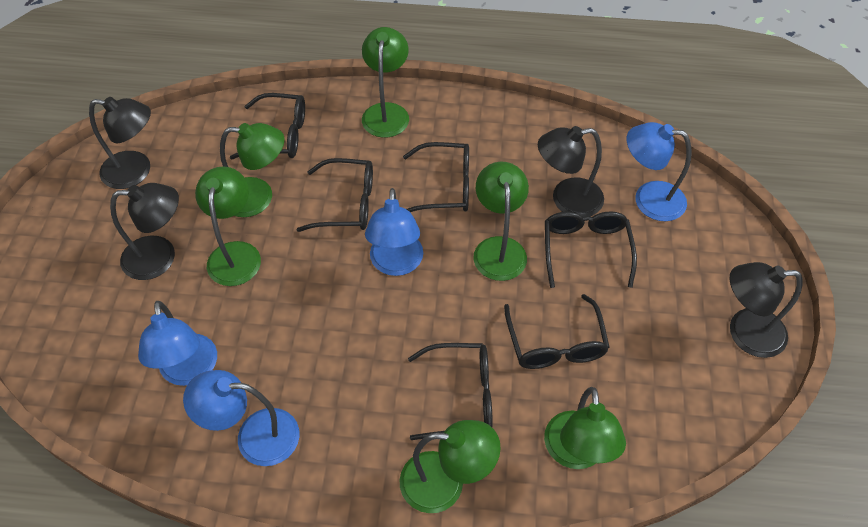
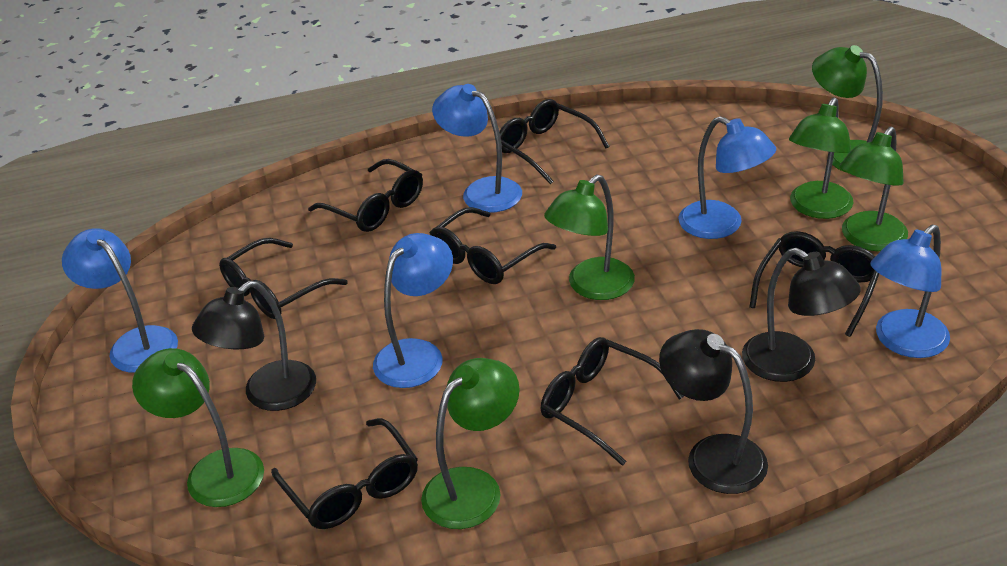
black glasses: [230,93,305,160] [297,158,373,232] [403,142,469,212] [408,343,493,440] [504,294,610,369] [545,211,637,288] = 6 -> [219,238,348,319] [271,418,418,529] [308,159,423,232] [430,207,556,284] [499,99,609,184] [541,337,684,466] [749,231,879,337] = 7
black lamp: [89,97,151,189] [110,183,179,280] [538,126,604,217] [730,262,803,358] = 4 -> [192,281,316,411] [659,329,768,494] [742,248,861,382] = 3
blue lamp: [138,301,217,386] [183,370,300,466] [365,188,423,276] [627,122,691,221] = 4 -> [62,228,178,373] [373,233,453,388] [432,84,522,213] [678,116,776,239] [870,225,950,358] = 5

